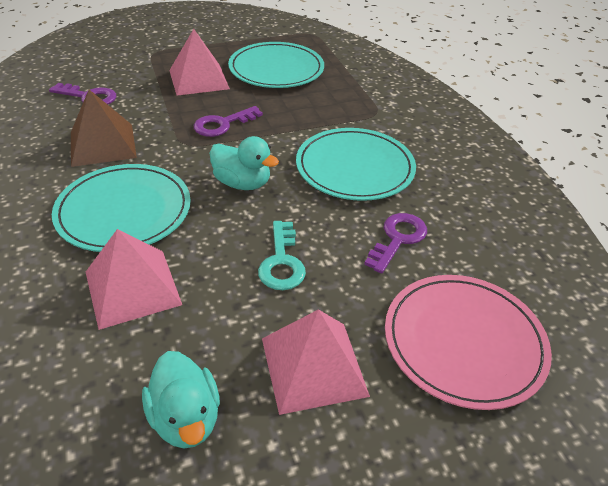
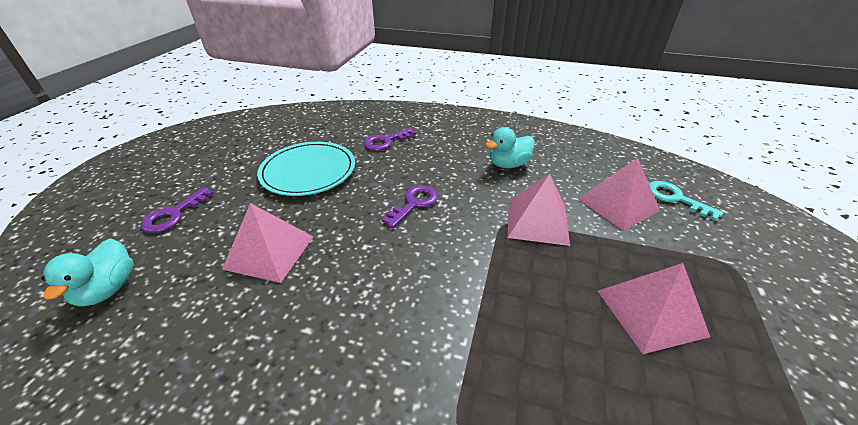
brown pyramid: [71,90,137,167] = 1 -> none = 0
pink plate: [385,275,552,410] = 1 -> none = 0
pink pyramid: [86,229,182,330] [169,29,230,96] [262,309,370,415] = 3 -> [222,203,314,283] [507,174,570,246] [578,158,660,231] [598,263,710,354] = 4
turquoise plate: [52,164,191,252] [228,42,324,88] [296,128,416,201] = 3 -> [257,142,355,196] = 1

